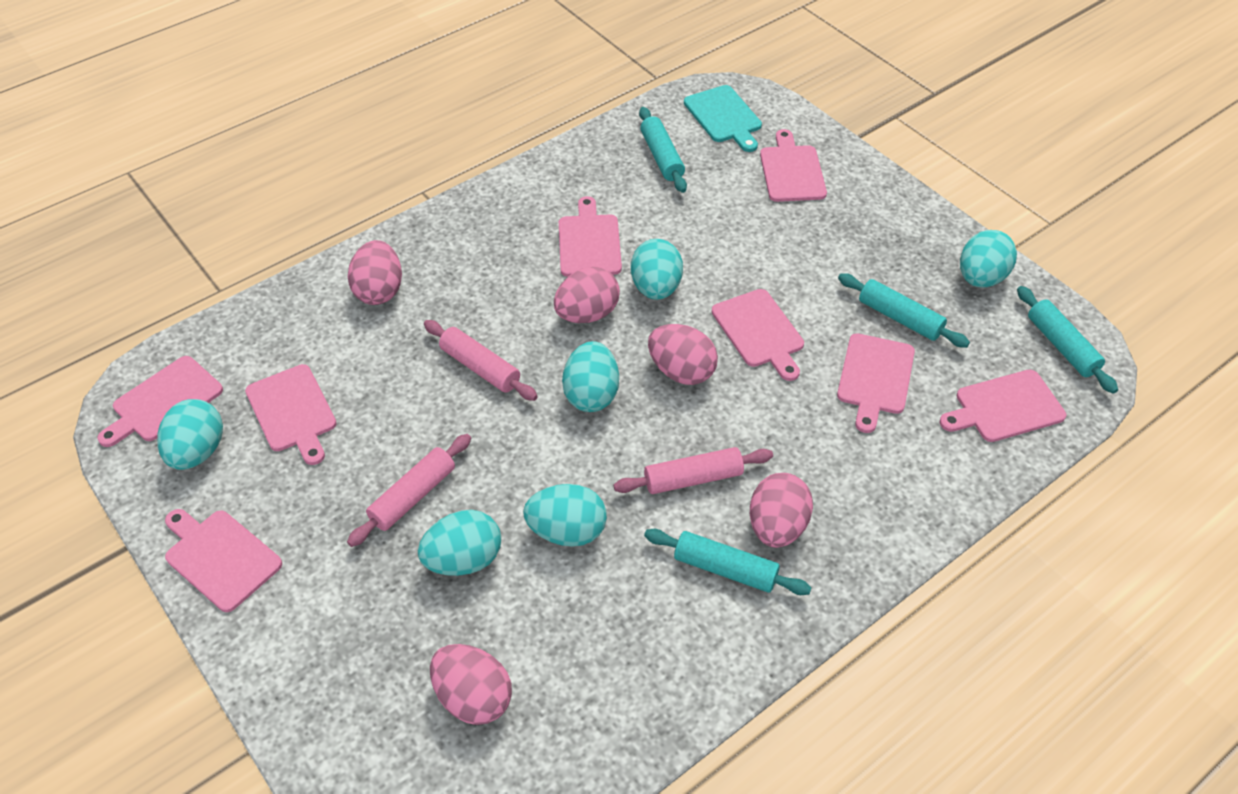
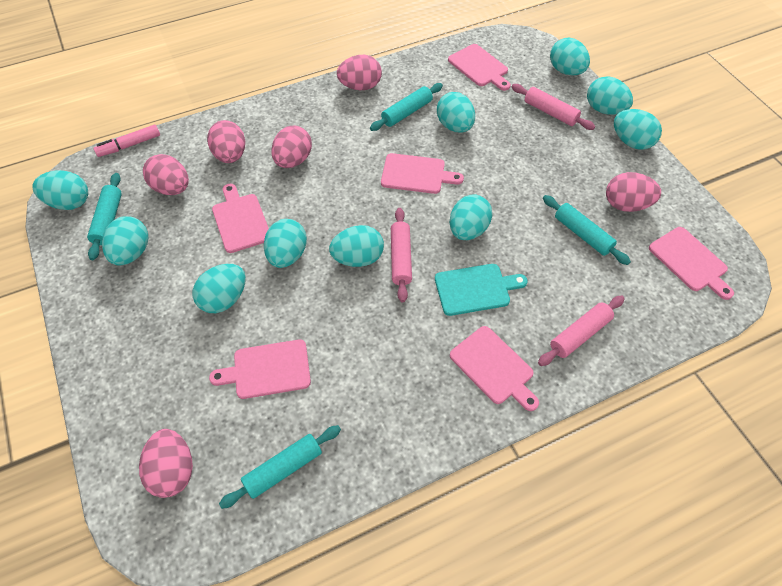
pink cutting board: [98,356,223,447] [165,509,282,612] [245,364,337,465] [559,196,622,277] [712,289,804,381] [760,129,827,202] [837,333,915,433] [939,370,1066,442] = 8 -> [209,339,311,399] [212,184,269,253] [381,153,464,194] [448,44,511,91] [450,326,539,411] [649,227,734,300] = 6
pink egg: [348,240,402,305] [430,644,512,725] [554,267,620,323] [648,324,718,385] [750,473,813,548] = 5 -> [139,429,193,498] [143,154,189,195] [207,120,245,163] [271,125,312,168] [337,55,382,90] [606,172,661,212] = 6
pink marker: none = 0 -> [93,125,160,157] = 1
turquoise egg: [157,399,223,470] [418,510,501,576] [523,484,607,547] [562,341,619,412] [631,239,683,300] [960,230,1017,287] = 6 -> [32,170,88,210] [102,216,148,266] [192,264,246,313] [264,219,307,268] [329,225,384,267] [437,92,475,133] [450,194,492,240] [550,38,590,75] [587,76,633,115] [614,109,662,150] = 10

